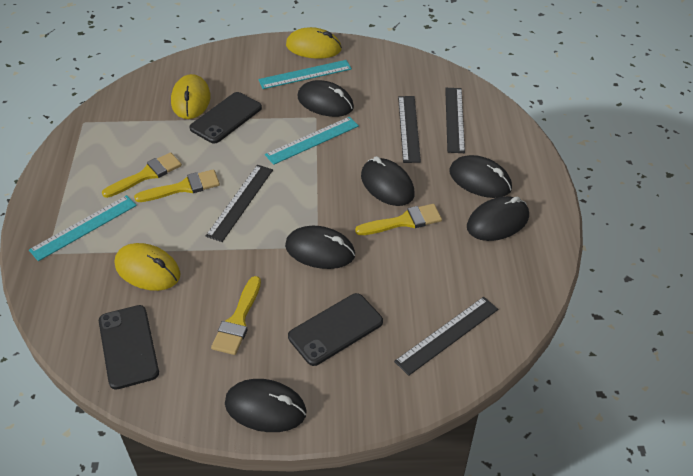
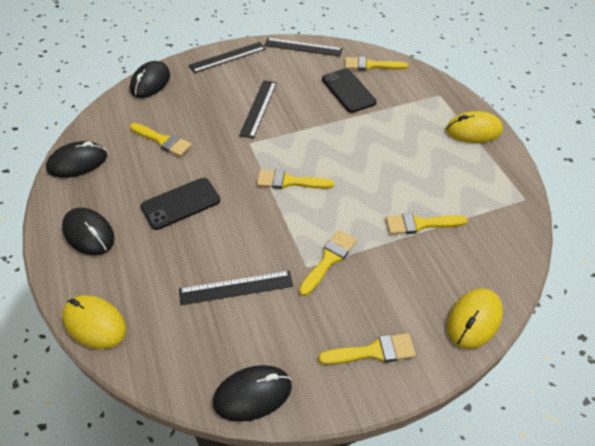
black mouse: [225,379,307,432] [285,226,355,269] [298,80,354,117] [361,156,414,206] [449,155,512,198] [467,196,529,241] = 6 -> [46,141,107,178] [62,208,115,256] [130,61,170,98] [213,365,292,422] = 4
black phone: [99,305,159,390] [189,92,262,144] [288,293,383,366] = 3 -> [141,178,220,230] [322,68,377,113] = 2
turquoise ruler: [29,195,137,261] [258,60,352,89] [265,117,359,165] = 3 -> none = 0
yellow brush: [102,152,182,198] [134,169,220,202] [211,276,261,355] [355,204,442,235] = 4 -> [130,123,192,157] [257,170,334,189] [299,230,357,296] [318,333,416,365] [345,57,408,71] [386,213,468,234] = 6

